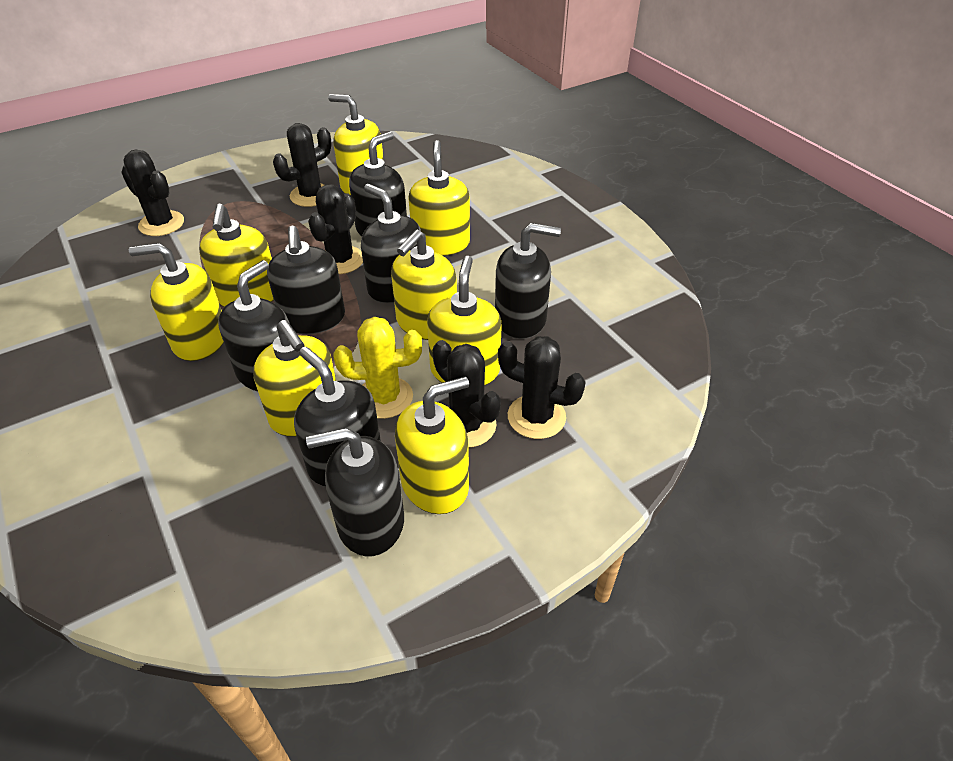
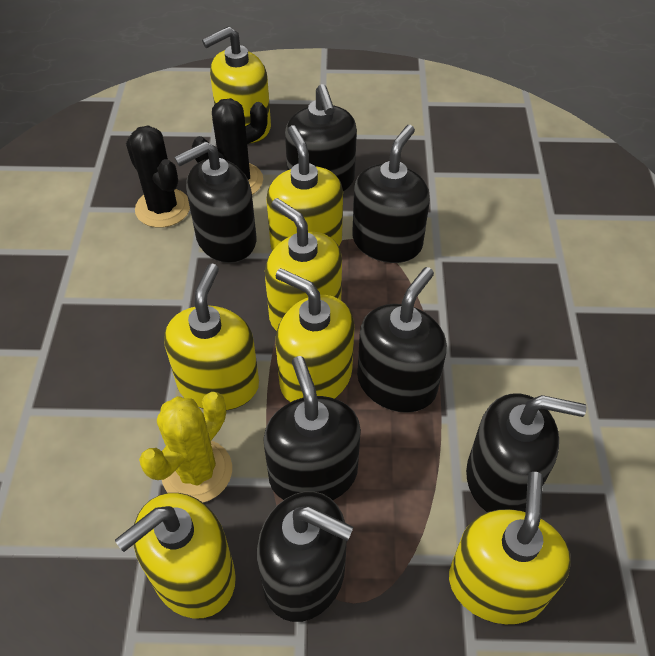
black cactus: [121,149,184,236] [273,123,332,207] [308,184,363,274] [432,340,501,448] [498,336,586,439] = 5 -> [126,125,190,228] [192,98,268,195] = 2
yellow soap dispenser: [129,243,224,361] [199,204,274,307] [253,320,336,437] [328,94,384,195] [391,230,457,340] [395,377,469,514] [408,140,470,256] [427,256,502,386] = 8 -> [115,493,236,618] [164,263,259,411] [202,26,271,144] [265,198,342,331] [266,125,343,251] [276,268,354,402] [449,472,571,624] = 7

